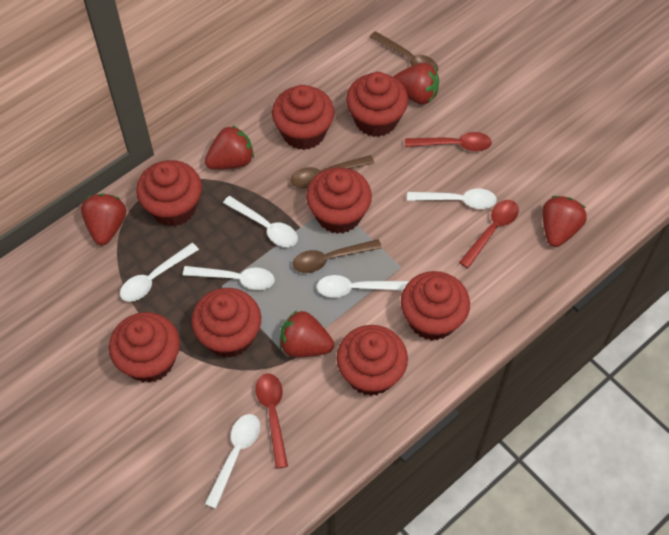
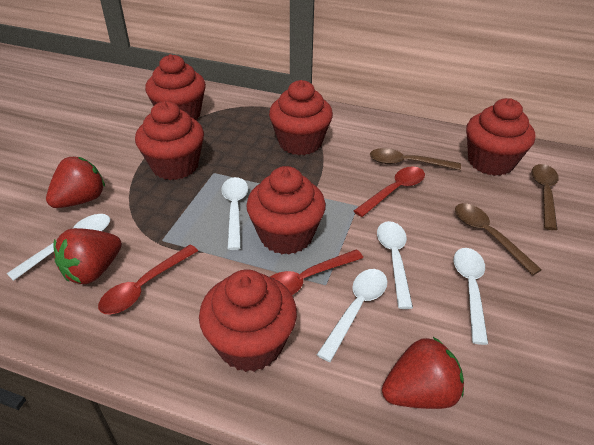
red cupcake: [109,312,180,383] [136,160,202,227] [191,288,261,358] [272,85,334,150] [306,167,372,234] [337,325,408,396] [346,72,408,137] [401,271,470,341] = 8 -> [135,101,204,180] [145,54,206,120] [199,270,297,372] [246,166,326,255] [269,80,333,155] [466,98,535,176] = 6
red strawberry: [81,194,126,245] [205,125,254,170] [280,310,334,357] [394,63,439,105] [542,196,587,247] = 5 -> [46,157,105,208] [53,228,122,284] [382,337,464,409] = 3
white spoon: [120,243,199,302] [183,266,274,290] [205,414,260,509] [223,196,298,247] [317,275,410,298] [407,188,497,209] = 6 -> [7,214,110,281] [221,177,248,250] [317,269,387,362] [377,221,413,309] [454,248,488,345] = 5

